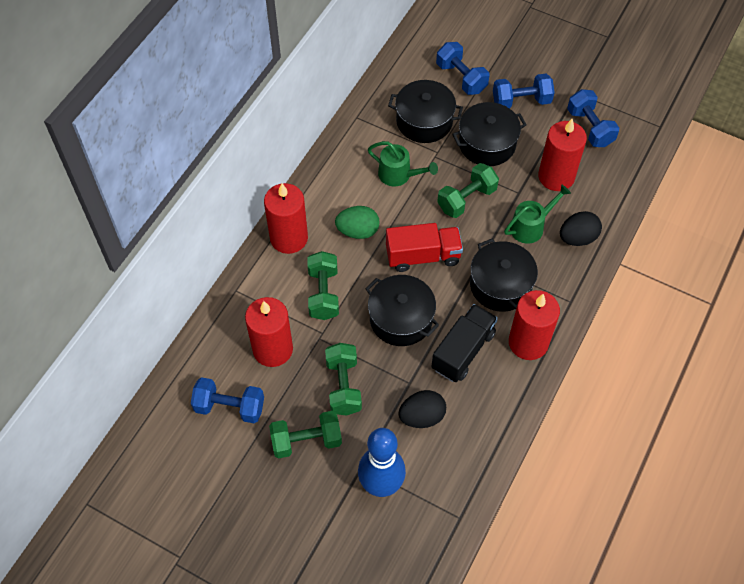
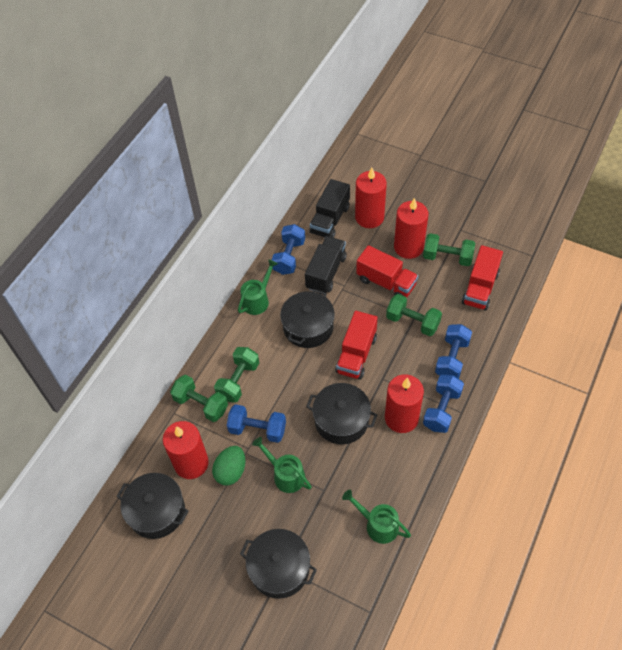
black egg: [398,390,446,428] [560,211,602,246] = 2 -> none = 0
black truck: [431,304,498,382] = 1 -> [305,236,347,293] [310,179,350,238] = 2
blue bowling pin: [358,428,406,497] = 1 -> none = 0
green watering can: [368,141,438,186] [504,184,571,244] = 2 -> [238,259,278,315] [252,437,312,493] [342,490,411,544] = 3
red truck: [386,223,463,272] = 1 -> [335,311,378,379] [356,245,418,298] [462,245,503,311] = 3

